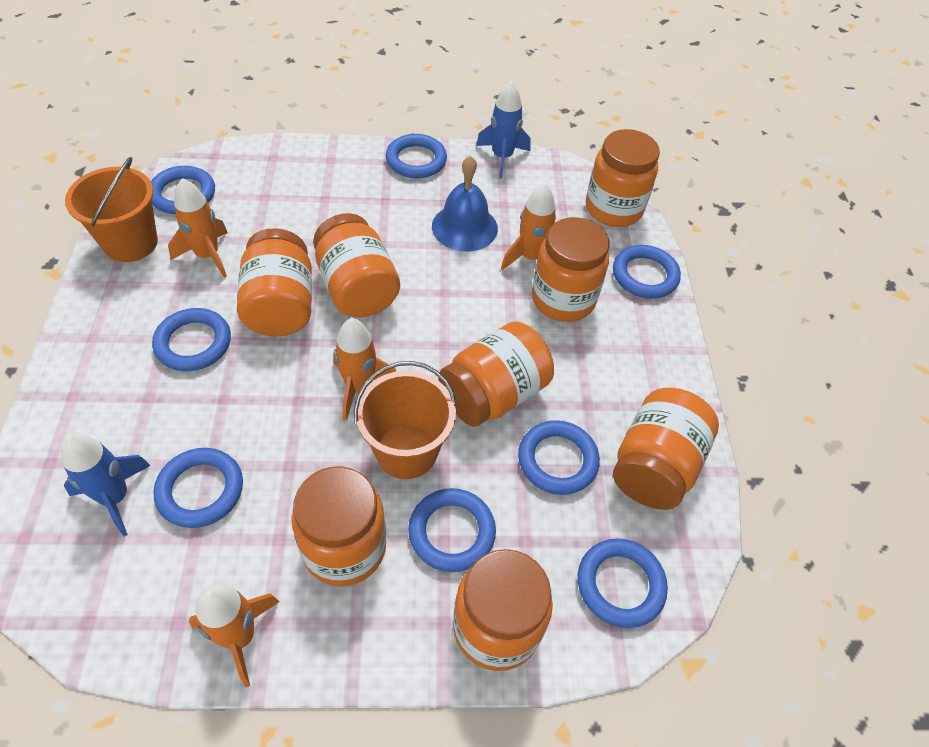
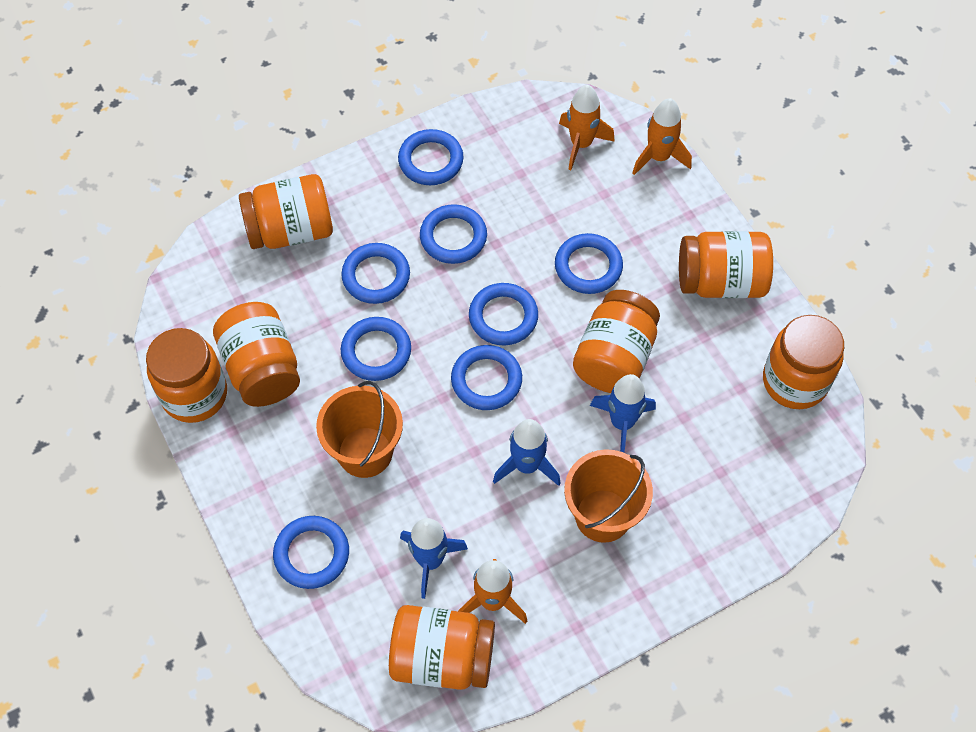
blue bell: [432,156,498,252] = 1 -> none = 0
blue rocket: [61,433,151,537] [476,81,531,179] = 2 -> [400,518,468,599] [493,419,561,486] [590,374,656,452] = 3
orange jar: [237,228,312,337] [291,466,386,586] [313,213,400,317] [438,321,554,427] [453,549,553,671] [532,217,609,322] [586,129,660,227] [613,388,719,510] = 8 -> [146,328,227,423] [213,302,300,407] [239,174,333,249] [389,605,495,690] [573,290,660,393] [679,231,773,298] [763,315,844,409] = 7
orange rocket: [168,178,228,278] [189,584,280,687] [333,318,396,421] [501,183,556,270] = 4 -> [458,559,527,624] [559,85,615,170] [632,98,692,175] = 3

